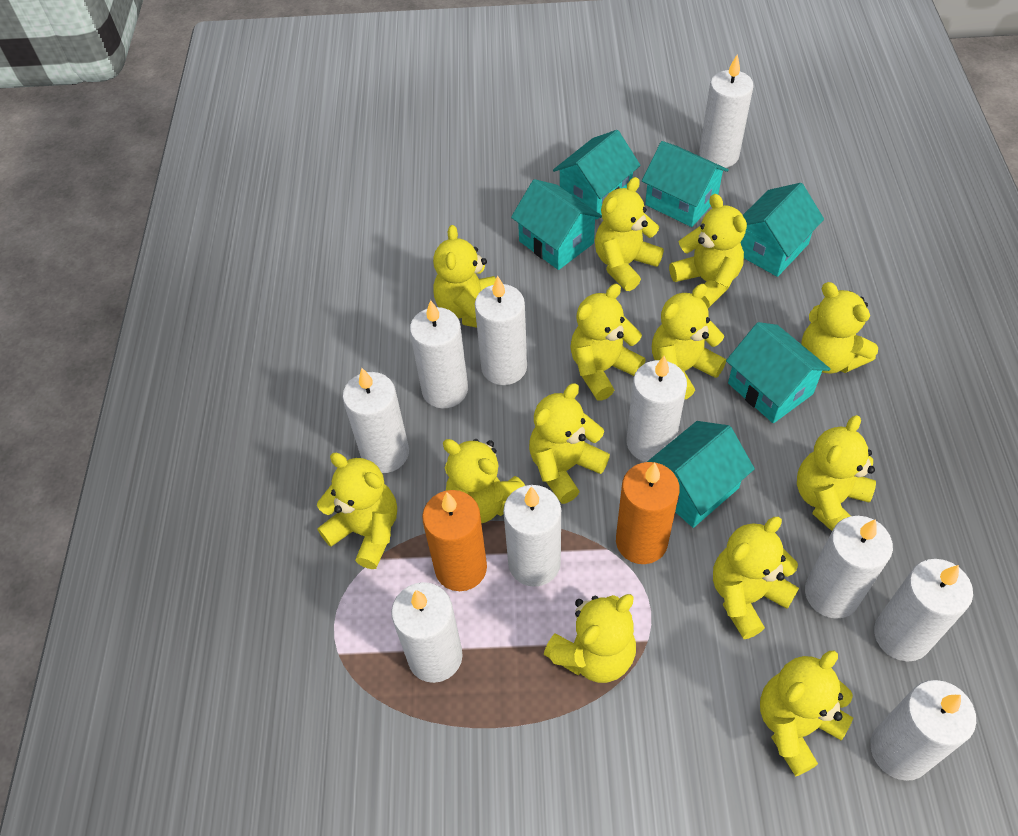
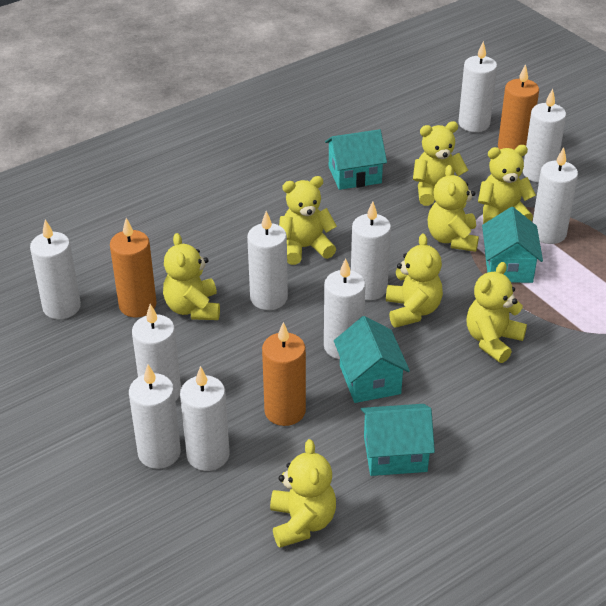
orange candle: [422,490,487,591] [616,462,680,564] = 2 -> [110,218,157,317] [262,322,306,426] [498,64,539,150] = 3
turquoise house: [511,179,602,270] [553,130,641,220] [642,141,729,227] [647,421,755,528] [726,322,830,423] [740,183,824,277] = 6 -> [325,129,387,190] [334,316,410,403] [361,404,435,476] [482,207,543,283] = 4
yellow teddy bear: [317,452,397,569] [433,225,496,328] [443,439,525,523] [529,383,610,504] [543,594,636,683] [570,284,646,401] [595,177,664,291] [652,284,726,400] [669,194,747,308] [713,517,799,639] [760,651,853,776] [797,415,876,531] [801,282,878,374] = 13 -> [163,233,220,320] [270,439,336,548] [279,176,337,265] [386,233,443,328] [413,121,468,206] [428,165,479,252] [466,262,527,363] [478,145,536,224] = 8

